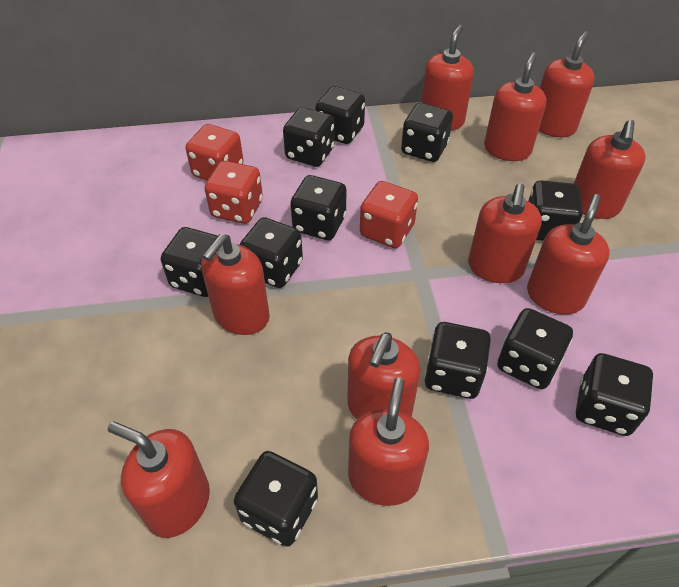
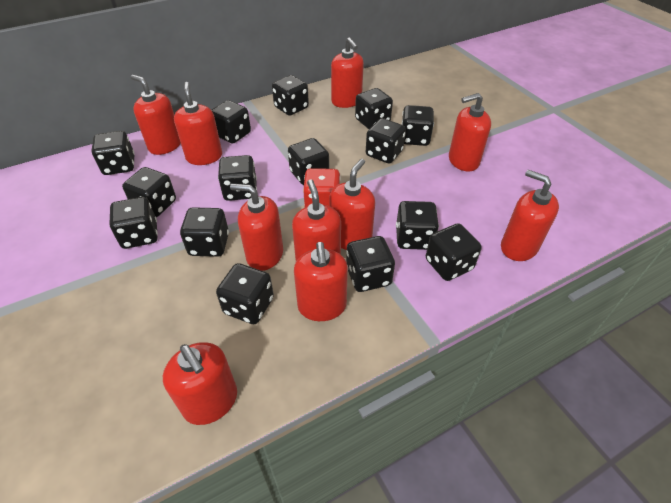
black dice: [161,227,218,297] [234,451,318,547] [240,217,303,288] [283,107,334,167] [290,175,346,240] [315,86,365,144] [401,103,453,162] [424,322,491,399] [497,308,573,389] [528,180,583,241] [576,353,653,436] = 11 -> [91,131,135,175] [109,197,158,249] [122,167,176,217] [180,207,229,257] [212,100,251,143] [216,263,274,324] [218,155,257,201] [272,75,309,116] [288,138,329,185] [346,236,395,292] [355,88,393,129] [366,118,406,163] [396,201,439,250] [401,105,434,146] [426,223,482,281] = 15
red dice: [186,124,244,180] [205,161,263,224] [360,181,418,248] = 3 -> [303,168,341,207] = 1

